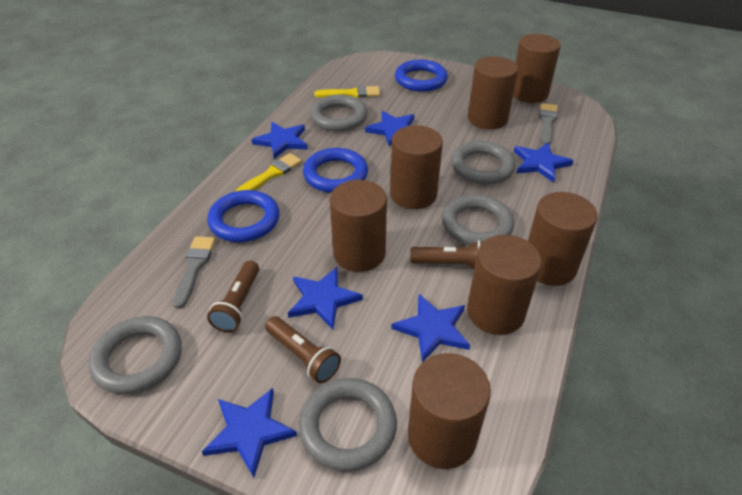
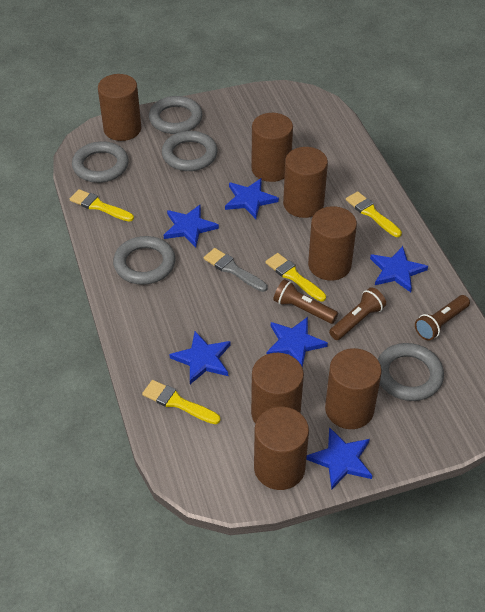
blue ring: [207,190,279,242] [303,148,368,193] [395,60,448,92] = 3 -> none = 0
grey brush: [173,236,215,309] [539,103,558,145] = 2 -> [204,248,267,292] = 1
yellow brush: [235,153,302,192] [314,85,380,98] = 2 -> [70,189,134,222] [142,380,221,424] [265,253,326,302] [346,191,402,237] = 4

